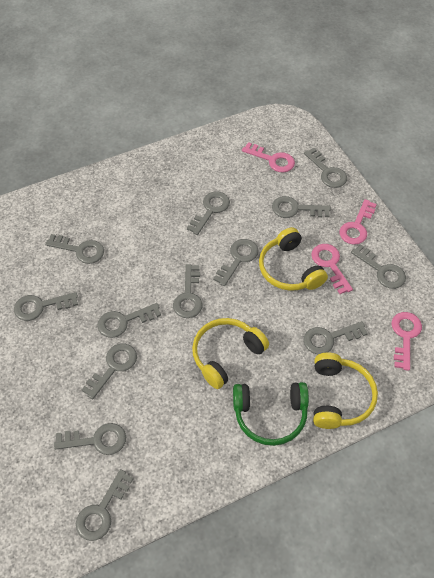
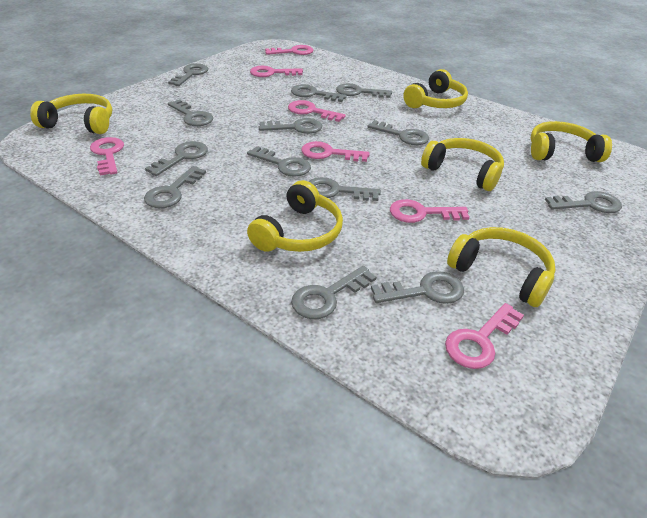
green headphones: [233,382,309,446] = 1 -> none = 0
pink key: [242,142,295,173] [311,244,353,294] [339,199,377,245] [392,312,422,371] = 4 -> [90,137,124,176] [250,66,303,77] [265,45,313,55] [288,100,346,122] [301,141,370,162] [390,199,469,223] [445,303,524,369] = 7
yellow headphones: [192,318,269,389] [259,227,328,291] [313,353,378,429] = 3 -> [30,94,112,134] [247,180,343,252] [403,69,468,108] [421,138,504,191] [447,227,556,307] [530,121,612,162] = 6

